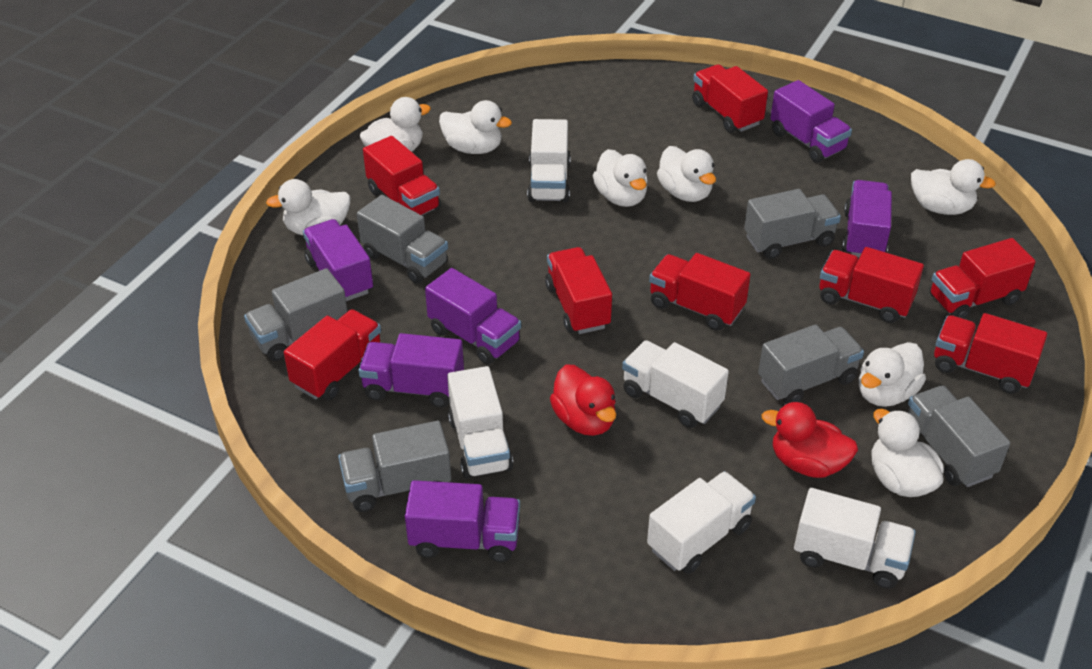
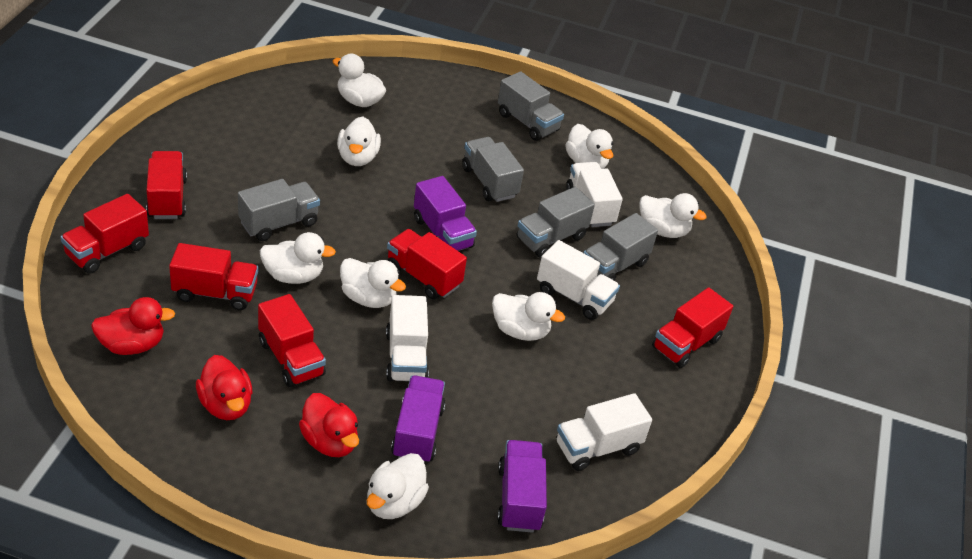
grey truck: [244,268,348,361] [338,421,451,512] [357,195,448,284] [744,189,841,259] [758,324,864,403] [908,385,1010,487] = 6 -> [238,179,320,241] [462,137,524,202] [498,71,564,141] [517,187,595,258] [583,213,658,281] = 5
purple truck: [303,219,373,301] [359,333,464,408] [405,480,520,562] [425,268,521,365] [770,80,852,163] [842,180,892,257] = 6 -> [391,375,446,462] [414,176,477,251] [497,440,547,533] = 3
red duck: [550,365,616,436] [761,402,858,478] = 2 -> [91,297,175,355] [196,355,252,420] [299,393,359,457] = 3
red truck: [284,309,381,400] [363,136,441,215] [545,247,612,334] [649,253,751,331] [692,64,768,133] [819,247,924,323] [930,238,1035,319] [934,313,1047,394] = 8 -> [61,194,149,274] [146,151,187,219] [169,243,258,310] [258,294,326,387] [387,229,467,300] [652,287,733,368] = 6
white truck: [447,366,513,479] [527,119,571,203] [622,340,729,428] [647,471,756,574] [794,488,916,589] = 5 -> [386,295,429,382] [537,240,620,320] [557,393,652,471] [566,162,623,227] = 4

